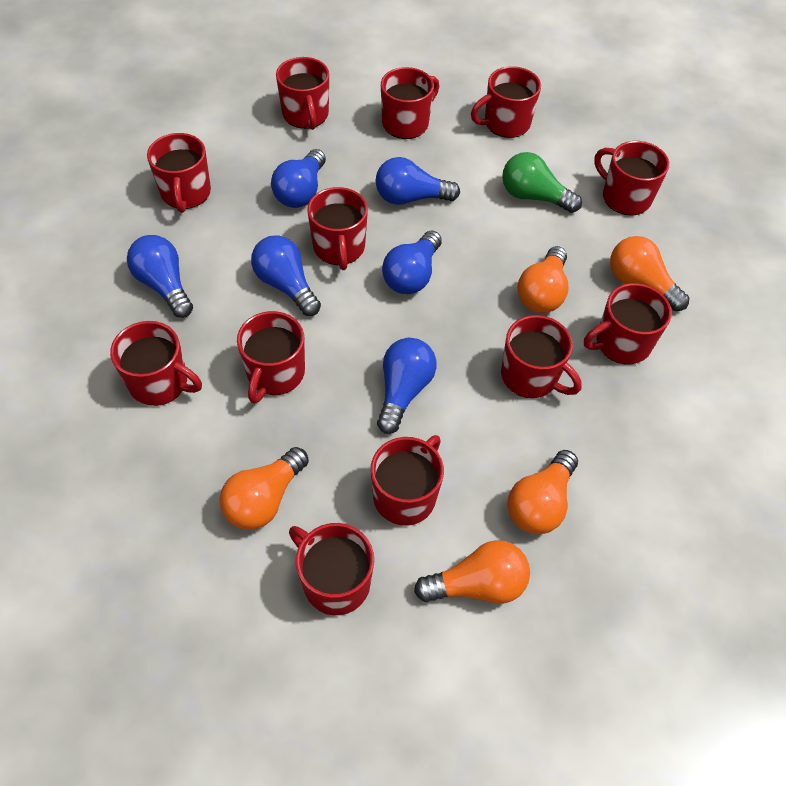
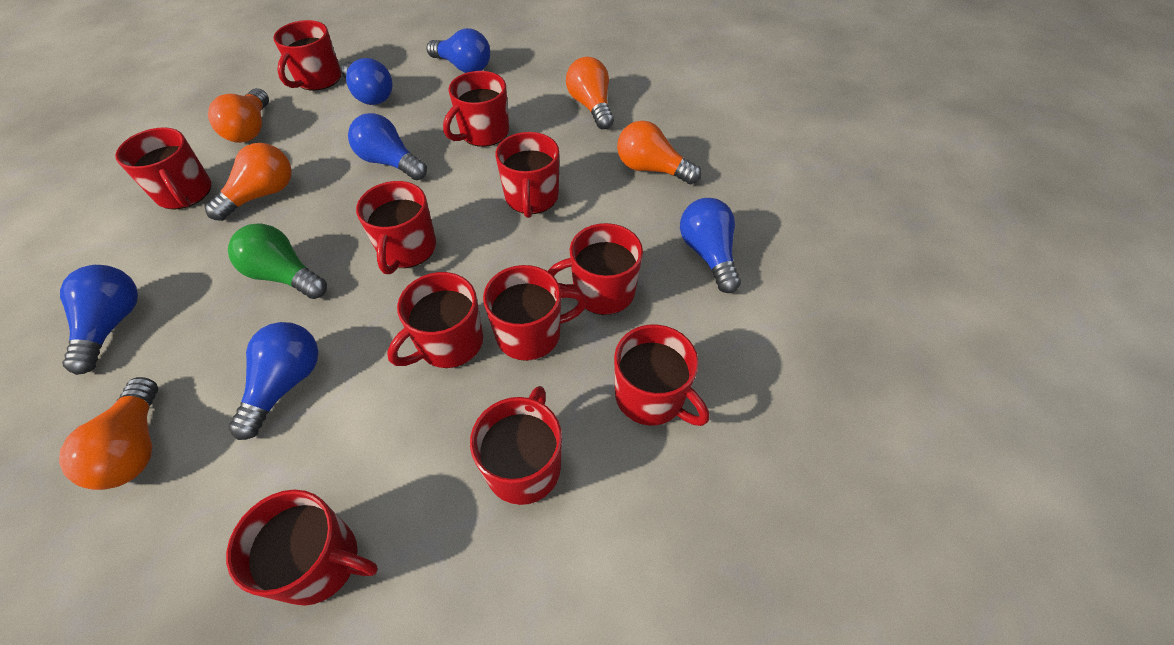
red mug: [110,321,202,406] [147,133,211,213] [237,311,305,404] [276,57,329,130] [289,523,374,615] [308,187,368,270] [371,435,444,526] [381,67,439,139] [471,66,541,138] [501,315,582,398] [584,283,672,365] [594,141,669,216] = 12 -> [115,127,211,209] [226,490,378,606] [273,20,341,91] [356,181,436,274] [387,272,483,368] [443,71,509,147] [470,386,562,505] [483,265,587,361] [495,132,559,218] [548,223,643,315] [614,325,709,426] = 11

